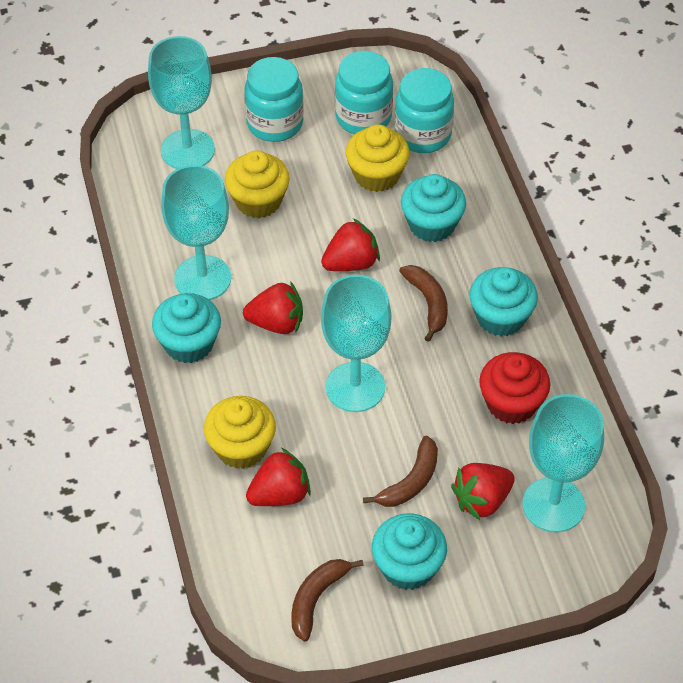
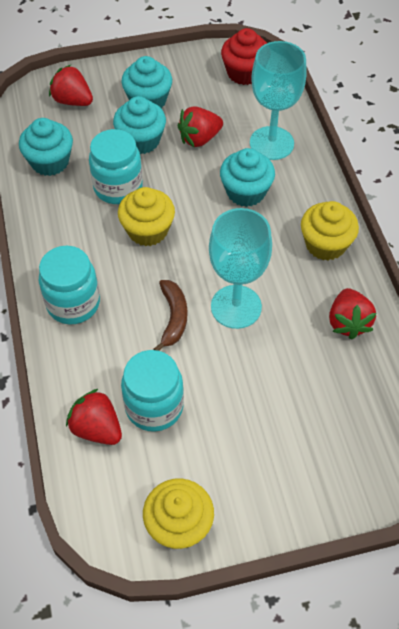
brown banana: [291,559,364,642] [363,436,438,507] [399,265,448,342] = 3 -> [153,280,187,351] = 1
turquoise goblet: [148,36,215,169] [161,165,231,300] [321,275,391,412] [523,394,604,532] = 4 -> [209,208,272,329] [250,41,307,160] = 2

